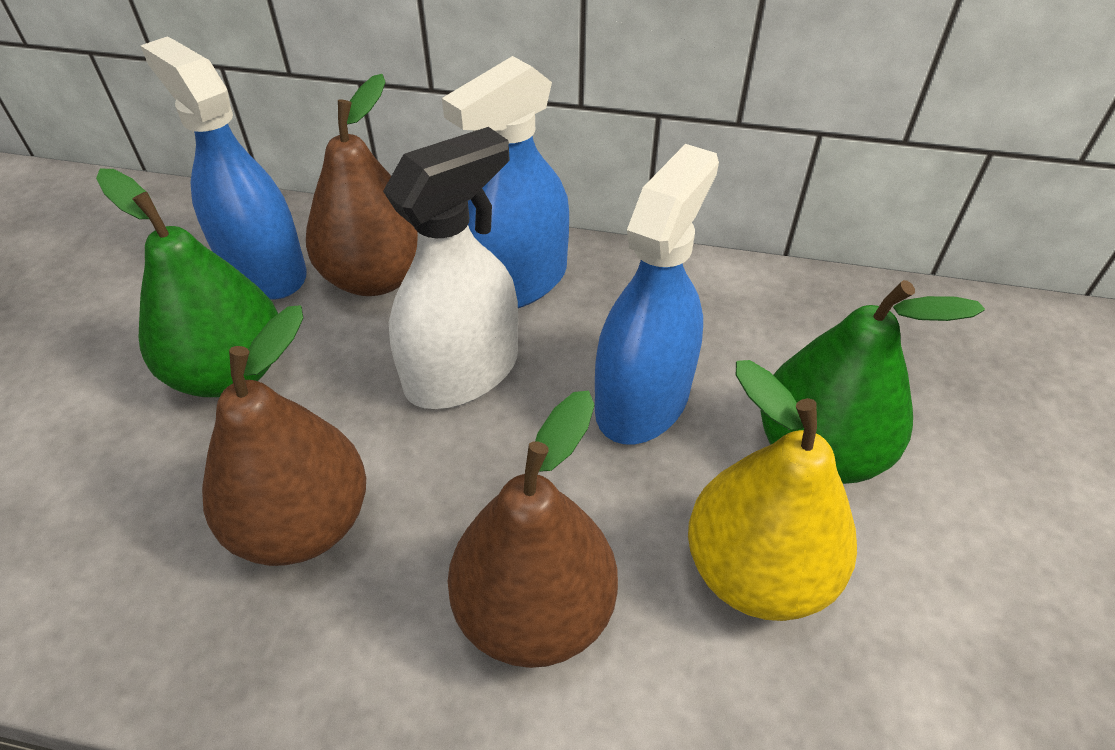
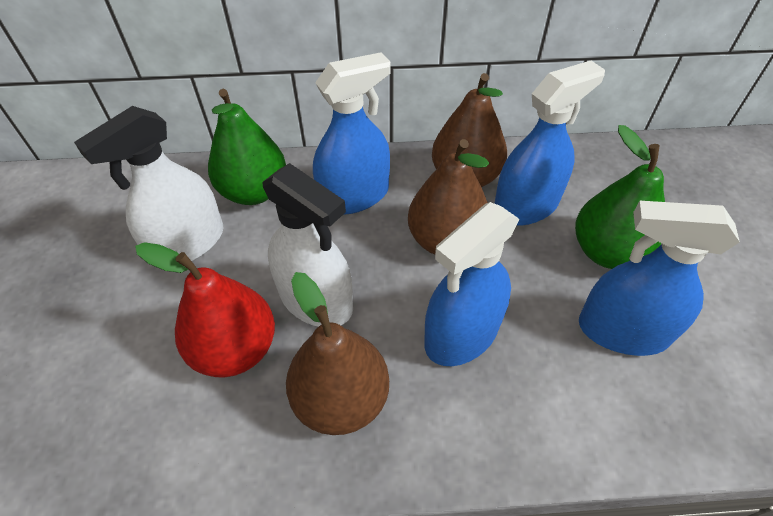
blue spray bottle: [140,37,307,300] [442,56,569,308] [595,144,719,444] = 3 -> [313,52,391,215] [424,202,520,366] [494,61,605,226] [579,201,740,356] = 4
red pear: none = 0 -> [135,242,275,377] = 1
white spray bottle: [383,127,518,409] = 1 -> [74,106,224,261] [262,163,353,327] = 2
yellow pear: [688,360,857,621] = 1 -> none = 0

